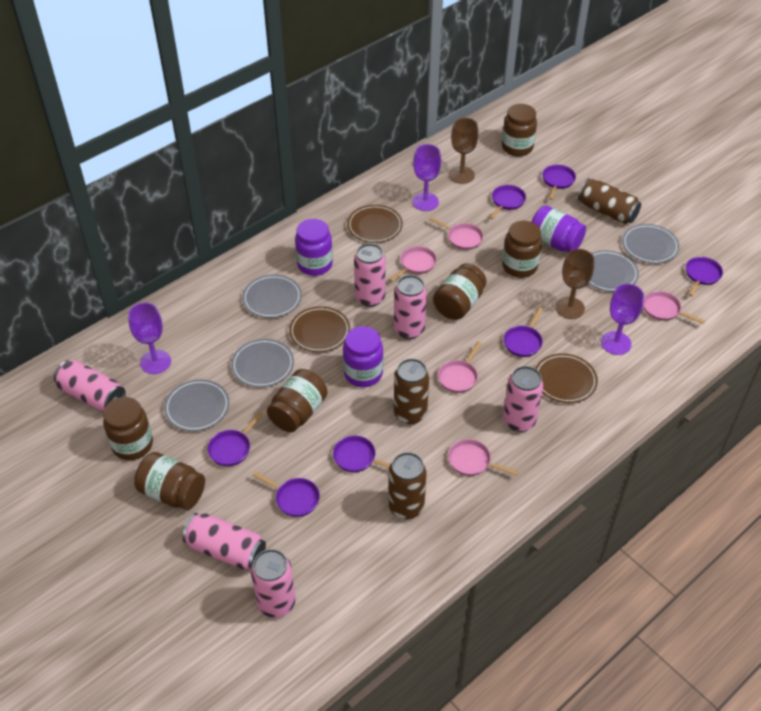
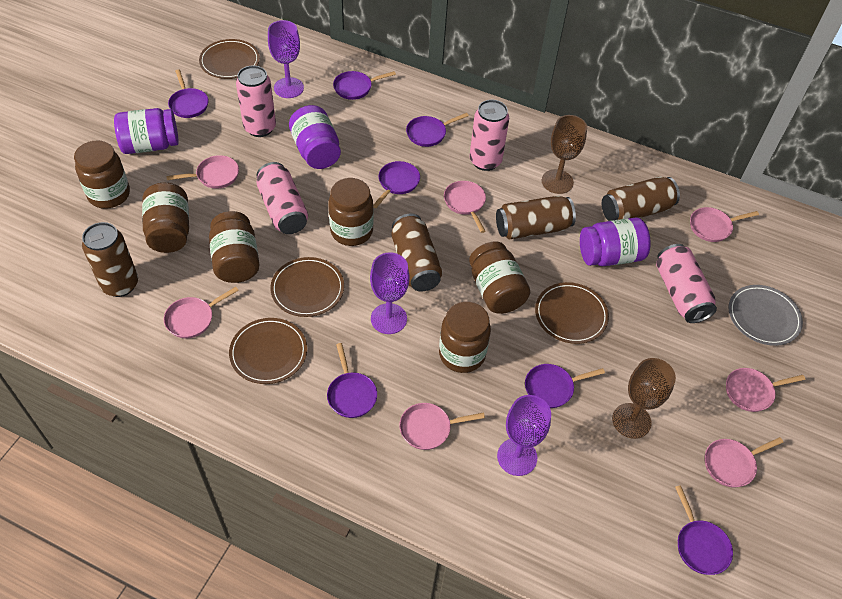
brown can: [388,452,427,519] [394,359,429,424] [578,178,641,224] = 3 -> [82,222,138,297] [391,214,442,291] [496,196,576,239] [602,176,680,221] = 4
brown plate: [289,306,350,352] [347,205,403,243] [535,353,598,403] = 3 -> [199,39,260,79] [229,318,307,384] [270,257,344,317] [535,282,609,344] = 4
grey plate: [164,379,230,432] [231,339,294,388] [242,275,302,318] [588,250,639,292] [622,224,680,264] = 5 -> [729,285,803,346] = 1
pink can: [54,360,126,412] [182,513,266,570] [251,549,296,618] [354,243,386,307] [394,275,427,339] [503,366,543,432] = 6 -> [236,65,276,137] [256,162,308,234] [469,100,509,171] [656,244,717,323] = 4
pink pan: [389,246,437,282] [429,217,483,250] [438,342,482,393] [448,439,518,476] [643,291,705,324] = 5 -> [164,287,239,338] [166,155,239,189] [399,403,485,450] [444,181,486,233] [690,207,759,242] [705,437,784,487] [726,368,805,412] = 7

